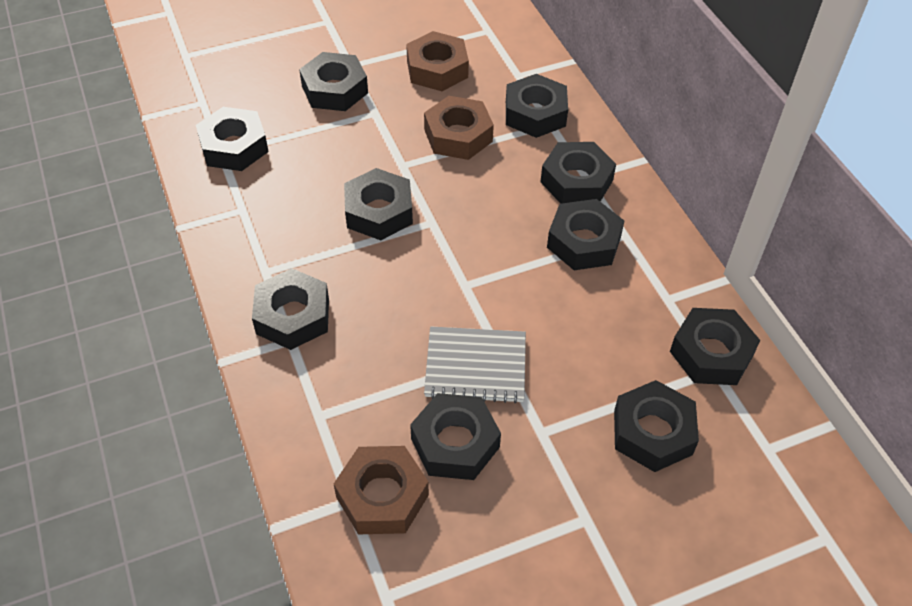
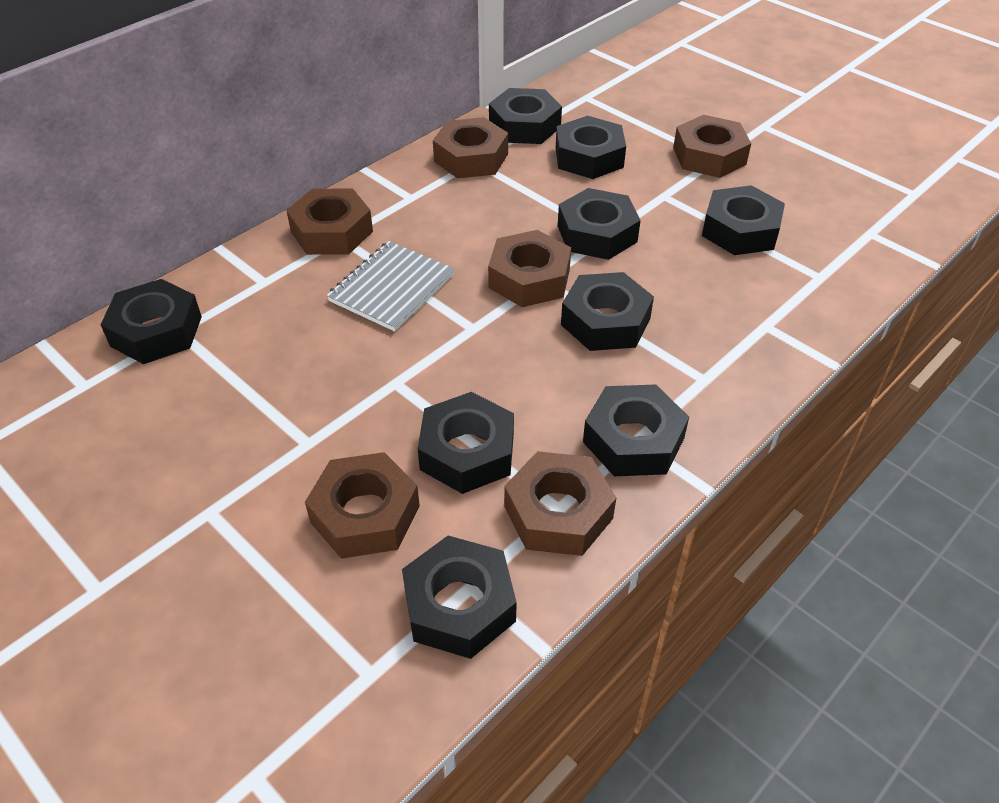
black nut: [196,107,269,171] [252,268,329,350] [299,52,368,111] [344,168,413,240] [410,393,501,480] [506,74,568,138] [541,142,616,204] [547,199,624,270] [614,380,699,472] [670,308,760,385] = 10 -> [101,279,202,364] [402,536,517,659] [418,392,514,494] [489,88,562,144] [556,116,626,179] [558,188,641,260] [561,272,654,351] [583,384,689,476] [702,185,785,255] = 9
brown nut: [334,446,429,534] [406,31,469,91] [424,96,494,160] = 3 -> [286,189,373,255] [305,452,420,559] [433,117,508,179] [488,230,571,307] [504,451,616,556] [673,115,751,178] = 6

